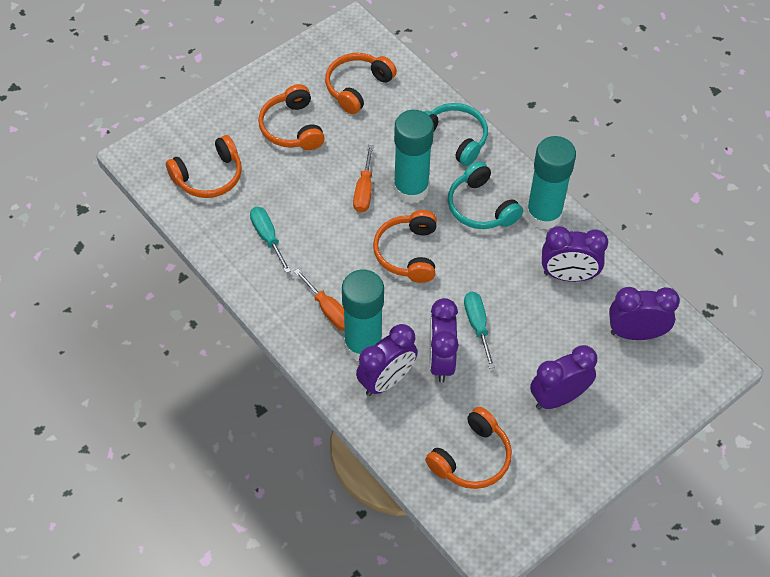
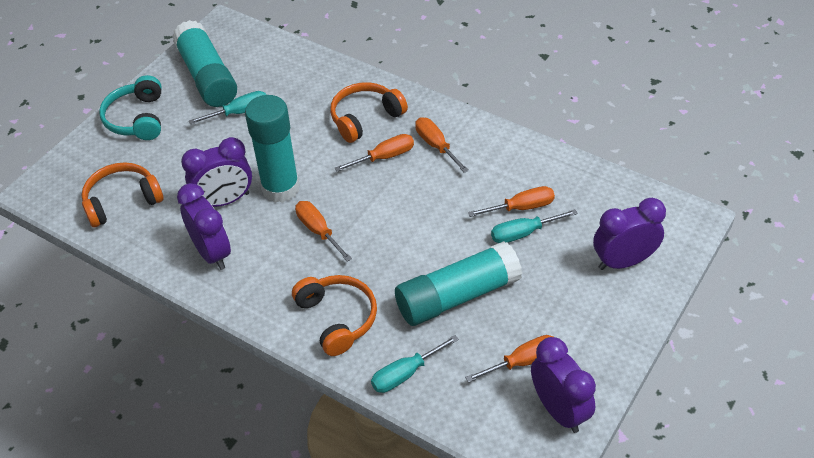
orange headphones: [166,135,242,198] [258,84,325,150] [325,53,397,114] [373,210,437,283] [425,407,512,489] = 5 -> [82,162,164,227] [292,275,377,356] [330,82,408,143] = 3
orange screwdriver: [294,269,345,331] [353,145,374,213] = 2 -> [295,201,352,262] [335,134,414,172] [415,117,469,173] [465,335,553,383] [468,186,555,217] = 5
purple clock: [356,324,418,396] [429,298,459,382] [530,345,597,409] [542,226,608,282] [609,287,680,340] = 5 -> [177,183,231,270] [181,137,252,207] [531,337,596,433] [593,198,666,270] = 4
turquoise headphones: [424,103,488,166] [448,161,523,229] = 2 -> [99,75,162,140] = 1
turquoise screwdriver: [250,207,291,273] [464,292,495,369] = 2 -> [189,91,266,124] [371,335,459,393] [491,209,578,243] = 3

